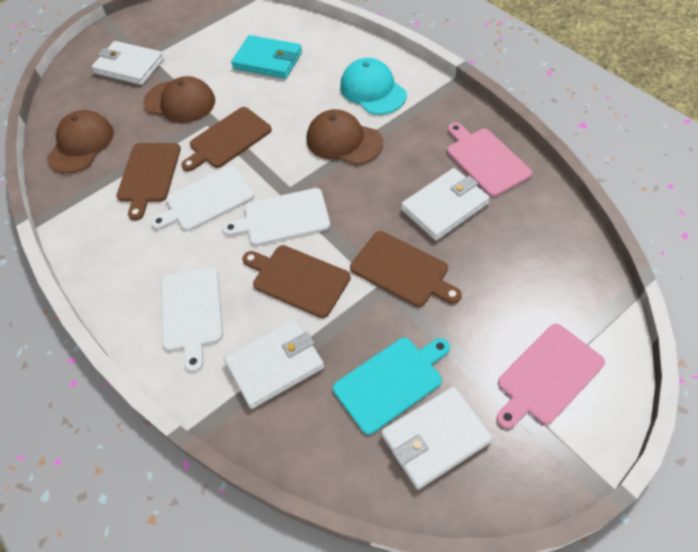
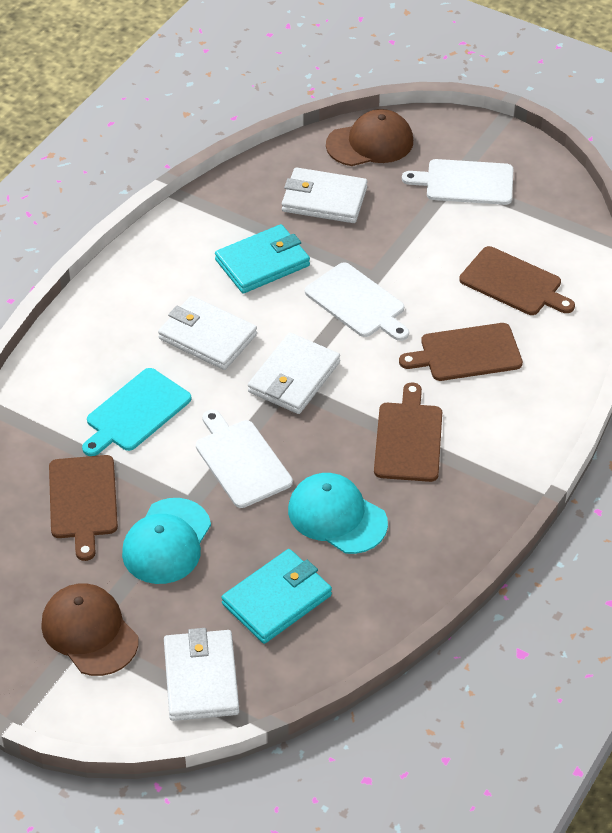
brown cap: [47,110,114,173] [143,76,215,123] [307,109,383,165] = 3 -> [41,583,138,676] [326,109,413,166] = 2
pink cutting board: [447,123,532,197] [497,324,605,429] = 2 -> none = 0
turquoise cap: [340,58,407,115] = 1 -> [122,498,211,584] [288,473,388,554] = 2
turquoise wallet: [231,35,302,79] = 1 -> [215,224,310,294] [221,549,332,644] = 2

